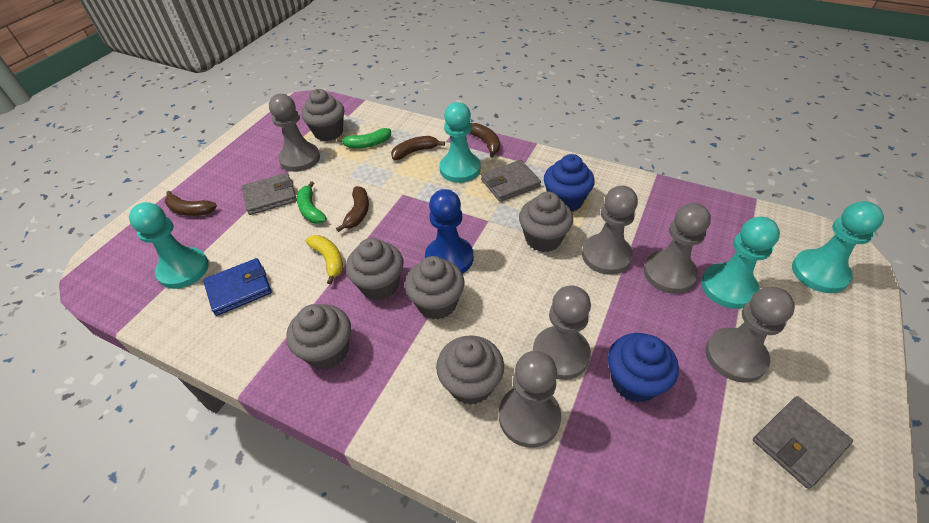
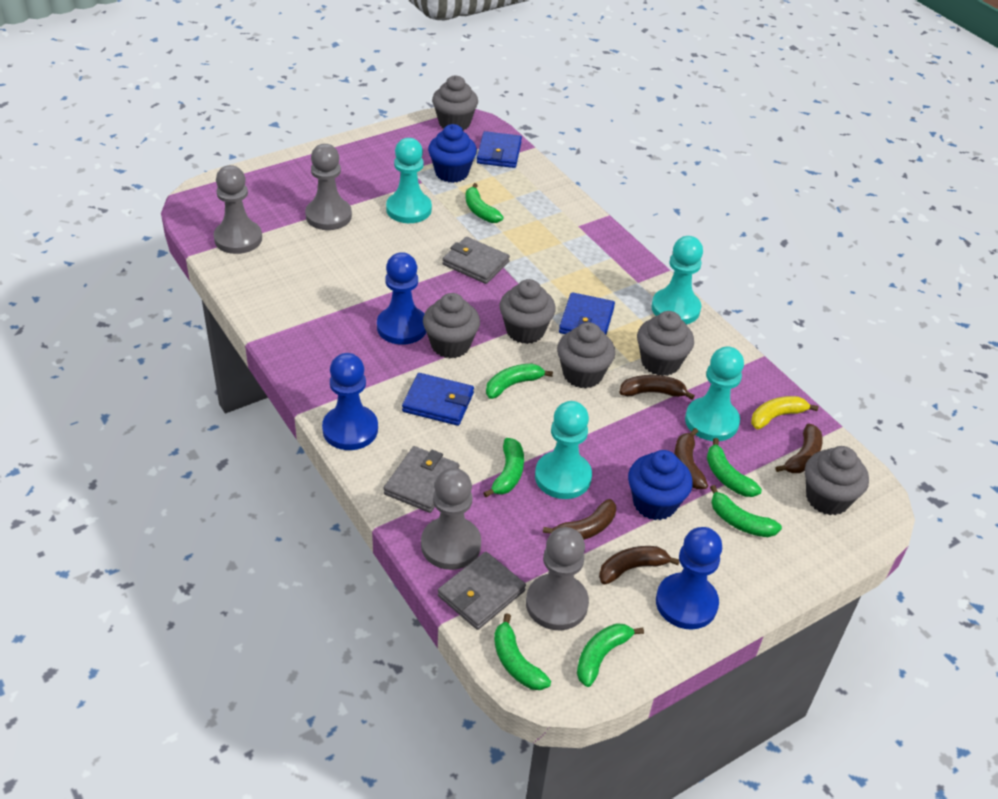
blue pawn: [425,189,473,274] = 1 -> [322,353,378,450] [377,252,426,345] [656,527,722,629] = 3
blue wallet: [203,258,272,316] = 1 -> [402,373,474,426] [477,131,522,168] [559,292,615,335] = 3
brown banana: [165,191,217,216] [336,186,369,232] [391,136,445,160] [470,123,500,158] = 4 -> [543,499,616,540] [599,546,680,585] [620,375,695,400] [674,428,708,489] [776,424,823,473] = 5
green banana: [297,181,327,224] [337,128,391,148] = 2 -> [466,183,504,223] [484,438,524,497] [486,364,553,399] [494,613,551,690] [577,623,644,687] [707,438,762,497] [710,485,782,537] = 7
grey pawn: [269,94,320,172] [499,351,561,448] [533,285,591,380] [582,186,638,275] [644,203,711,294] [705,287,795,383] = 6 -> [214,165,262,254] [305,144,352,230] [421,468,481,570] [526,527,589,630] = 4

